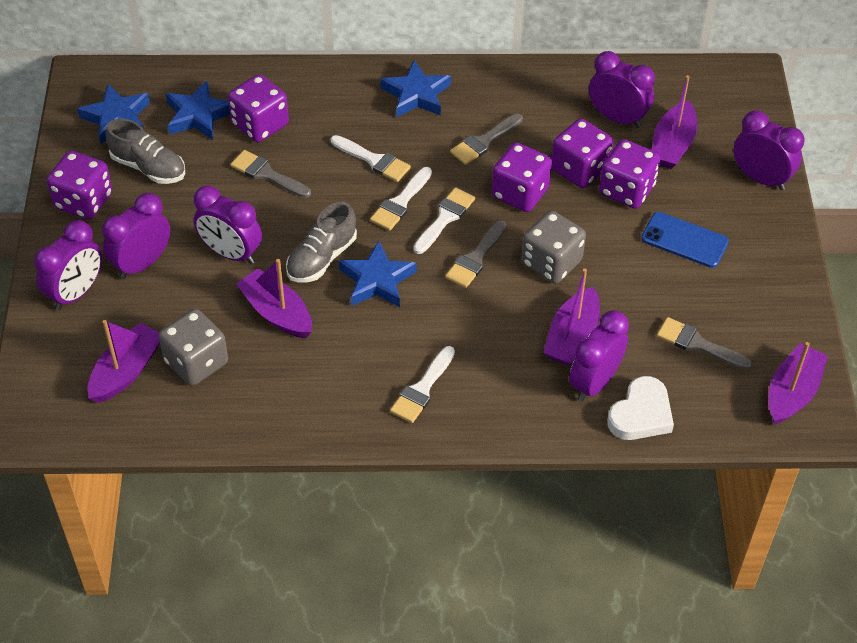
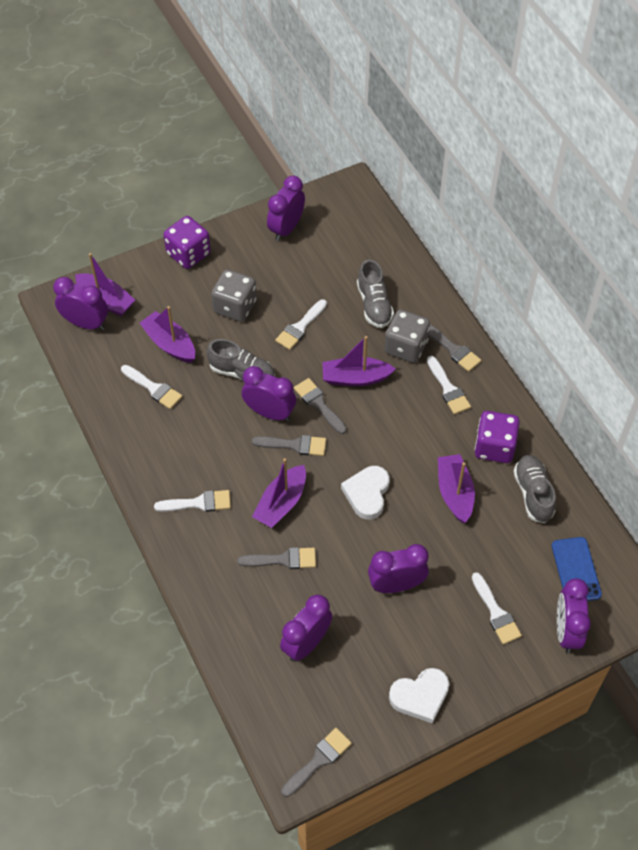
blue star: [77,84,150,144] [166,80,230,140] [339,241,417,307] [381,60,451,117] = 4 -> none = 0
grey brush: [230,150,311,198] [445,220,506,288] [450,113,523,165] [657,317,752,370] = 4 -> [237,547,316,569] [252,435,326,456] [281,728,352,797] [294,378,347,434] [429,324,481,372] = 5
grey shoe: [106,119,185,184] [286,202,357,282] = 2 -> [207,339,275,380] [357,260,394,328] [513,455,556,523] = 3
purple dice: [47,151,112,219] [228,74,289,142] [492,142,552,212] [552,118,613,188] [599,139,660,209] = 5 -> [163,216,211,269] [475,411,520,463] = 2
white brush: [331,135,411,182] [370,167,432,231] [390,346,455,423] [413,187,475,254] = 4 -> [121,365,183,409] [154,490,231,512] [275,299,327,350] [427,356,471,415] [472,572,522,645] = 5
white heart: [607,376,674,440] = 1 -> [341,466,389,520] [389,668,449,723] = 2

